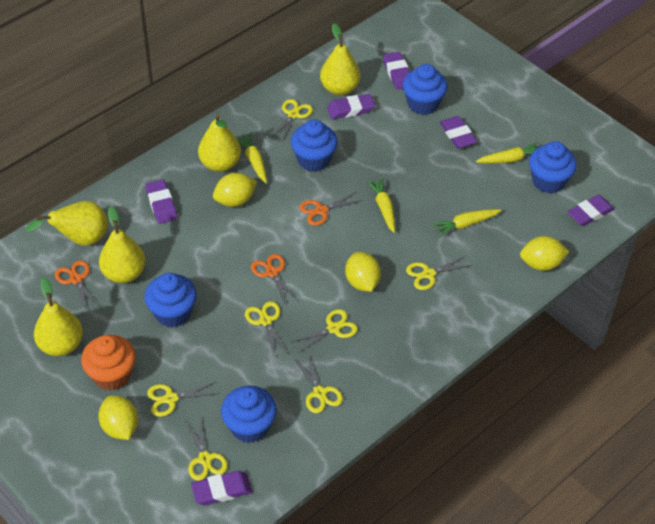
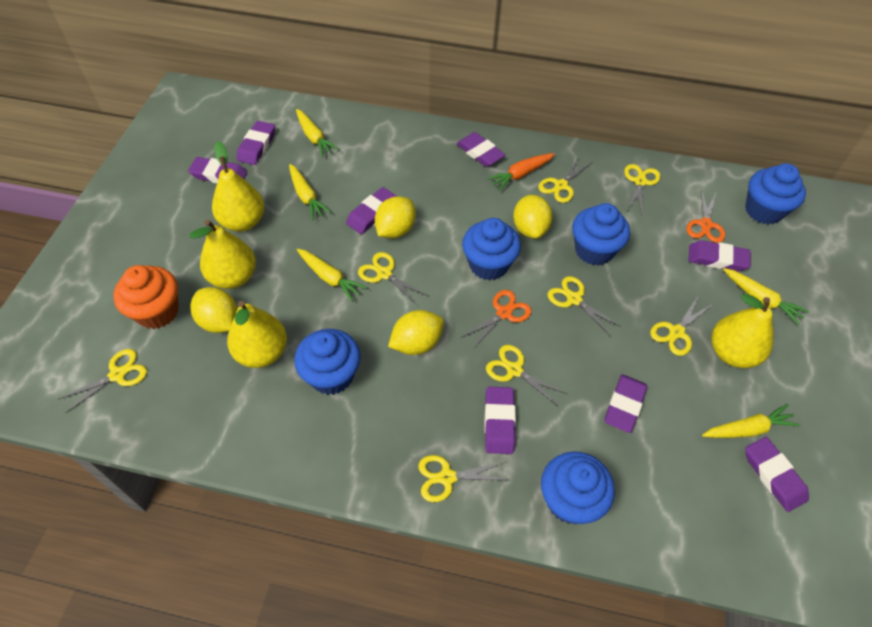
orange carrot: none = 0 -> [487,153,555,190] = 1
orange scissors: [55,260,99,312] [251,254,298,305] [299,192,363,226] = 3 -> [461,290,532,349] [687,189,725,243] = 2
purple eraser: [145,179,177,224] [191,471,252,505] [327,94,375,119] [383,52,410,90] [440,116,477,148] [567,195,614,226] = 6 -> [188,157,247,183] [237,121,275,165] [346,187,396,234] [456,132,505,167] [485,387,516,454] [604,374,647,433] [688,240,751,271] [745,437,809,512] = 8
yellow carrot: [236,132,267,183] [366,177,395,233] [432,209,502,237] [476,142,539,164] = 4 -> [289,164,331,220] [296,109,339,157] [297,249,367,302] [702,404,800,438] [723,268,809,325] = 5
yellow pear: [26,201,108,246] [34,277,83,356] [99,206,145,283] [198,114,241,172] [320,23,361,95] = 5 -> [189,220,256,289] [212,141,264,232] [227,301,287,368] [712,294,773,368] = 4
yellow scissors: [147,382,220,417] [185,417,228,481] [245,301,288,358] [270,99,313,141] [291,309,358,353] [294,354,343,413] [406,256,472,290] = 7 -> [59,349,147,413] [358,252,429,306] [418,455,509,502] [486,345,567,407] [538,157,591,203] [547,276,621,336] [624,164,661,216] [650,297,713,356] = 8

